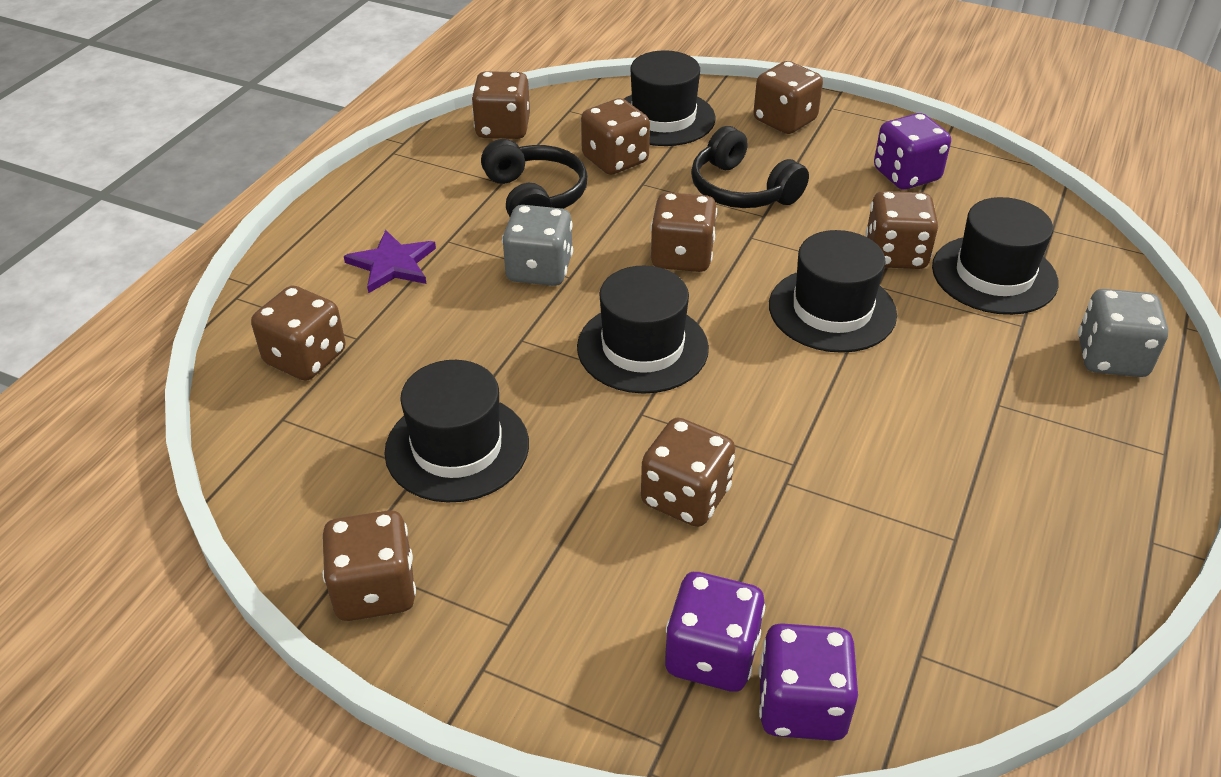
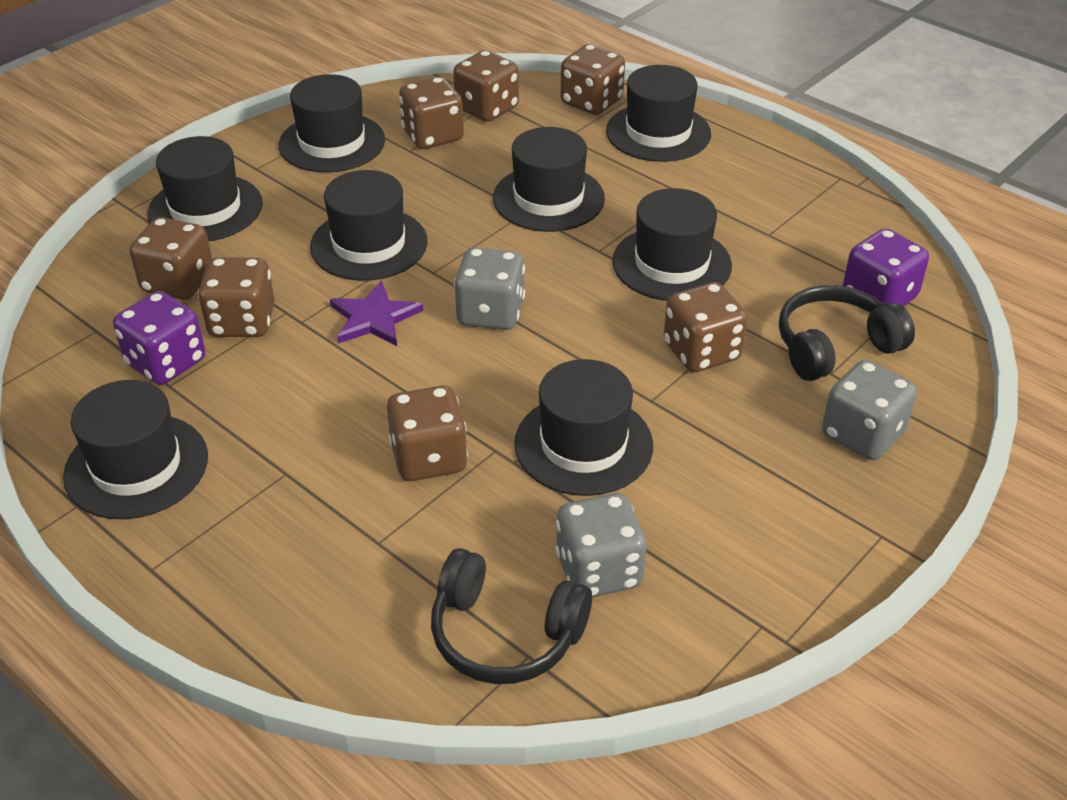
black hat: [384,360,529,503] [577,266,709,394] [624,50,715,146] [769,230,897,353] [932,197,1058,315] = 5 -> [63,380,208,519] [148,136,263,241] [279,74,385,173] [310,170,428,281] [493,127,605,232] [514,359,653,496] [606,65,711,162] [612,188,732,301] = 8
brown dice: [251,286,345,381] [323,510,416,621] [471,71,530,139] [581,98,650,175] [641,418,735,527] [651,192,717,272] [753,61,823,134] [866,191,938,269] = 8 -> [130,217,212,300] [198,257,275,337] [387,385,468,481] [399,77,464,149] [453,50,519,122] [560,44,625,115] [664,282,747,372] = 7
grey dice: [502,205,573,286] [1078,289,1168,377] = 2 -> [454,247,525,330] [556,493,647,597] [822,360,917,460] = 3
purple dice: [665,572,765,692] [759,623,858,741] [874,113,951,189] = 3 -> [113,291,205,385] [843,228,929,306] = 2

